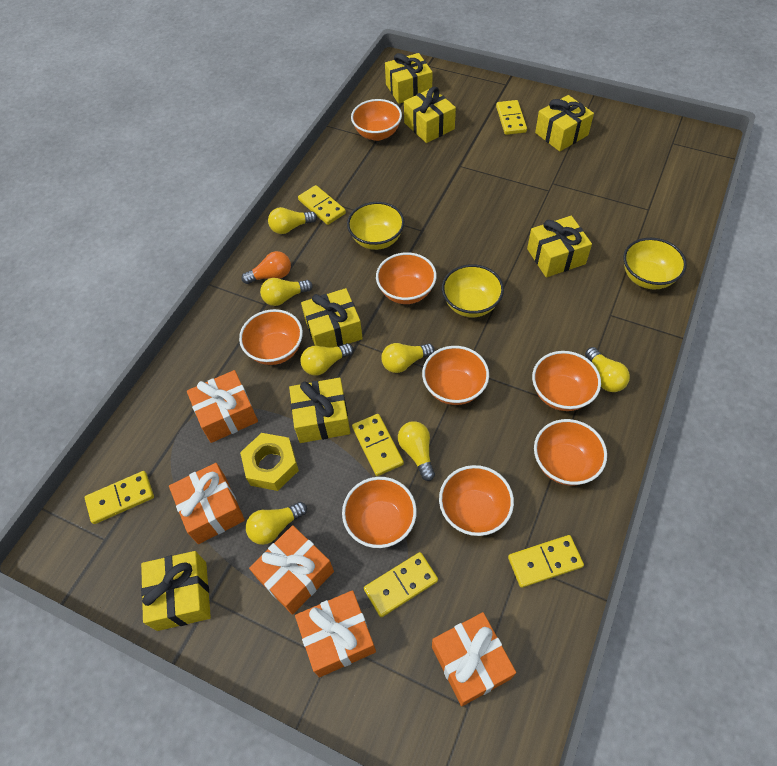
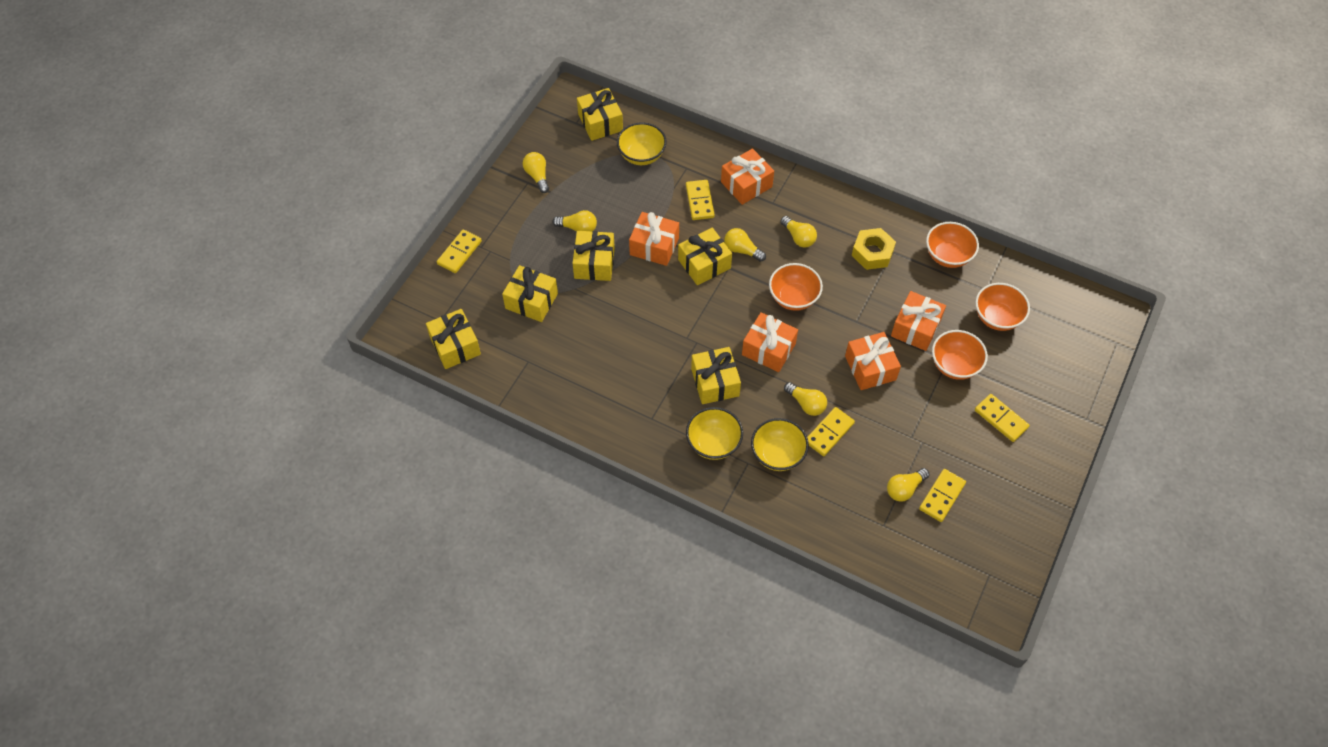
orange bowl: [239,309,303,365] [342,477,417,548] [351,99,402,141] [376,252,437,304] [422,346,489,405] [439,465,514,536] [532,351,601,411] [534,419,607,486] = 8 -> [769,263,823,311] [926,222,979,268] [932,330,988,380] [975,283,1030,331] = 4
orange light bulb: [242,251,291,284] = 1 -> none = 0
yellow domino: [85,471,154,524] [298,185,346,225] [352,414,404,476] [364,552,438,617] [496,100,527,135] [508,535,584,588] = 6 -> [437,229,482,273] [686,180,715,220] [807,407,855,456] [919,469,966,522] [975,394,1030,442] = 5
yellow gift: [141,551,211,631] [289,378,350,443] [301,288,363,347] [385,53,433,104] [404,87,456,143] [527,216,592,277] [535,95,594,151] = 7 -> [426,309,481,369] [502,265,558,322] [572,231,615,281] [577,88,623,141] [678,228,732,285] [691,347,741,404] = 6
yellow light bulb: [246,502,307,545] [260,278,313,306] [268,207,317,234] [300,343,353,376] [381,343,435,373] [398,421,435,481] [585,347,630,392] = 7 -> [523,152,549,193] [553,210,597,232] [724,228,766,262] [780,216,817,248] [784,382,827,416] [887,468,930,502] = 6

